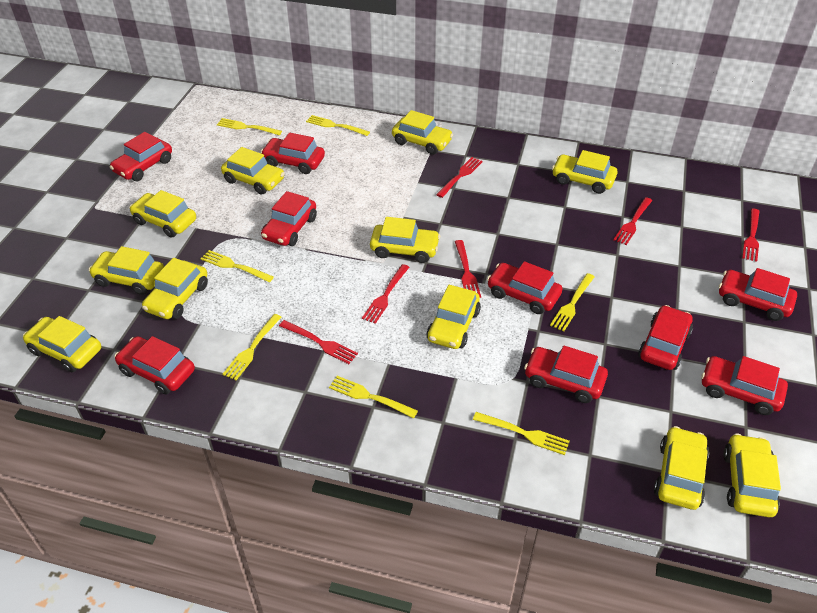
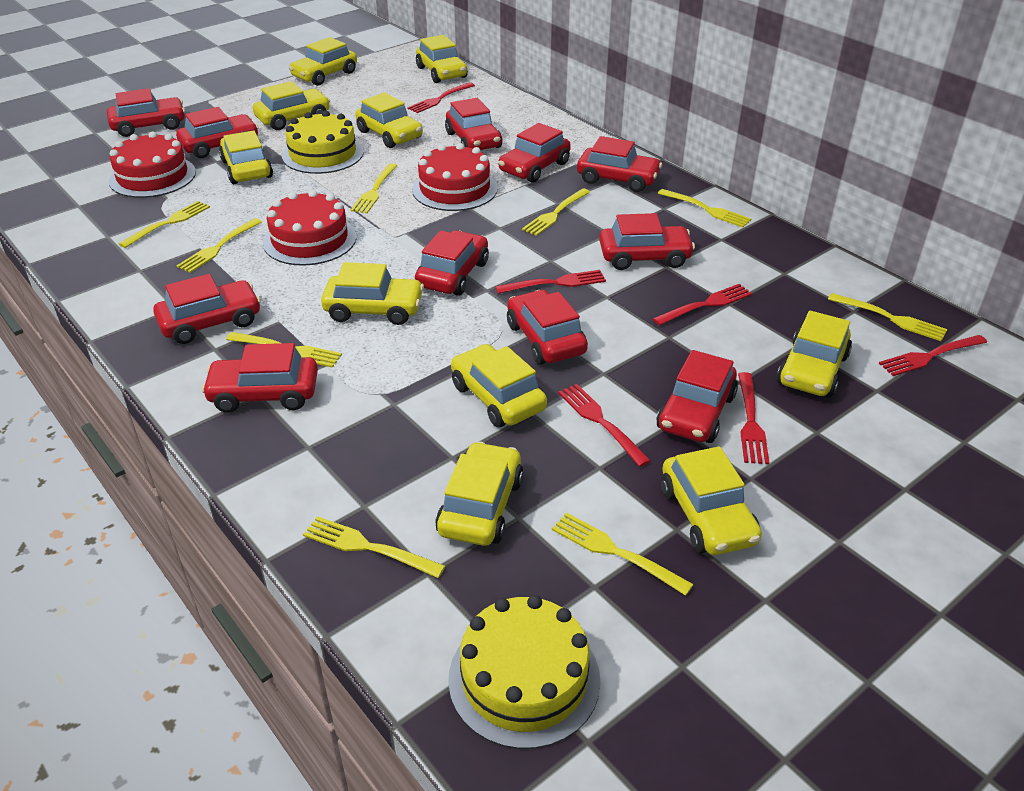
red cake: none = 0 -> [109,131,196,198] [263,190,356,266] [412,143,498,211] = 3
red car: [110,132,172,181] [114,336,195,395] [261,133,325,174] [261,191,317,246] [487,261,562,314] [524,346,608,403] [638,305,693,370] [701,356,788,415] [719,268,797,321] = 9 -> [107,88,185,137] [153,274,261,344] [176,107,259,158] [201,343,318,413] [415,230,489,296] [445,98,502,150] [498,123,571,183] [507,290,588,365] [577,136,662,192] [599,213,695,270] [657,350,738,443] = 11
yellow cake: none = 0 -> [282,111,364,174] [448,595,601,749] = 2
yellow car: [23,316,101,372] [89,246,164,295] [129,190,196,238] [142,258,208,319] [221,147,285,195] [370,217,440,263] [392,110,453,155] [426,285,481,349] [552,150,618,194] [654,426,709,510] [723,433,781,517] = 11 -> [219,130,273,184] [253,81,330,130] [289,37,357,86] [321,262,424,325] [355,92,423,148] [416,35,468,83] [435,441,524,546] [451,344,547,428] [661,446,762,555] [777,310,852,398] = 10
yellow fork: [200,250,274,282] [217,118,282,135] [223,314,281,380] [306,115,370,136] [329,376,418,418] [473,412,570,455] [550,273,595,332] = 7 -> [119,201,210,248] [177,218,262,273] [226,332,342,368] [303,516,445,578] [351,163,398,213] [522,188,590,236] [552,513,694,596] [658,189,751,227] [828,293,948,341] = 9

